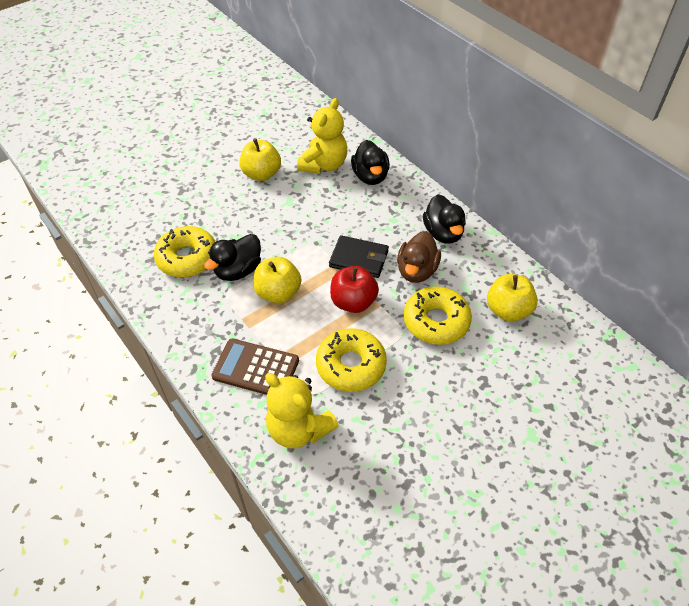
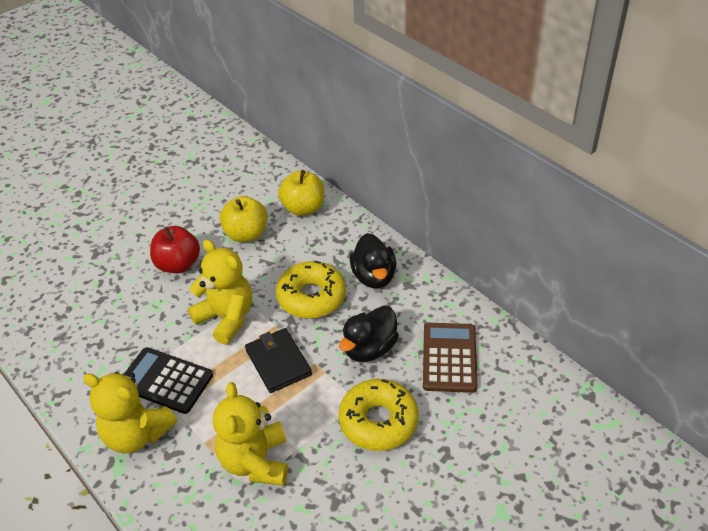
black calculator: none = 0 -> [123,347,213,414] = 1
black duck: [204,234,261,281] [351,140,390,185] [423,194,466,244] = 3 -> [339,306,399,362] [349,233,396,288] = 2
brown duck: [397,231,441,283] = 1 -> none = 0
yellow apple: [239,139,281,181] [253,257,301,303] [487,274,538,322] = 3 -> [220,196,268,242] [278,170,324,216] = 2
yellow donut: [154,226,215,277] [316,328,387,392] [404,286,472,345] = 3 -> [276,260,346,319] [338,379,419,451] = 2
yellow teddy bear: [265,373,339,448] [297,98,347,174] = 2 -> [83,372,177,453] [188,240,252,345] [213,382,288,486] = 3

